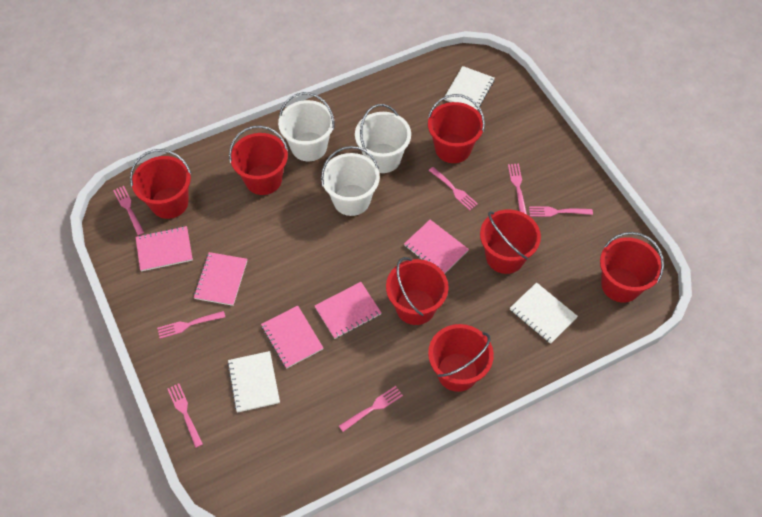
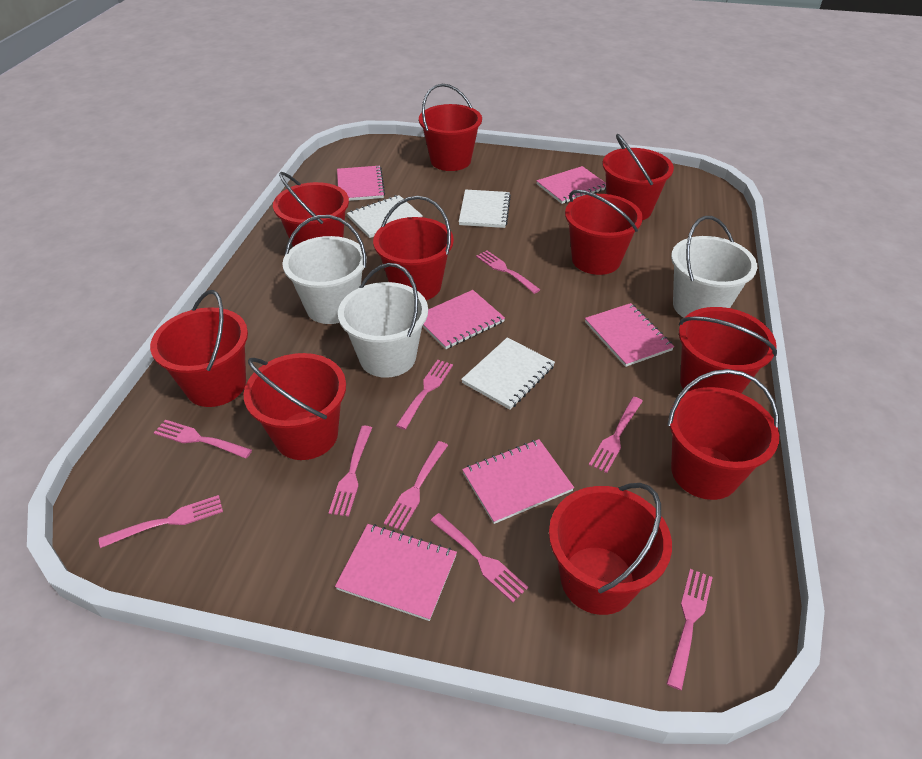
pink fork: [113,186,144,235] [157,311,225,339] [168,383,203,448] [339,386,403,432] [429,167,478,210] [508,164,527,214] [529,206,593,217] = 7 -> [99,495,223,548] [154,420,252,459] [329,426,372,517] [384,441,448,531] [396,360,453,430] [431,513,528,602] [476,251,540,294] [589,397,643,473] [666,569,713,690] = 9
pink notebook: [136,226,193,272] [194,252,247,306] [261,306,323,369] [315,282,382,339] [404,220,469,274] = 5 -> [335,524,457,621] [337,166,385,201] [422,290,505,349] [462,439,574,524] [536,166,606,204] [585,303,674,367] = 6
red bucket: [130,149,191,219] [229,125,288,195] [386,257,449,325] [428,94,485,163] [428,324,494,392] [480,209,541,274] [600,232,664,303] = 7 -> [150,290,248,407] [243,353,346,460] [273,172,349,247] [373,196,454,300] [419,84,482,171] [549,483,672,615] [565,190,643,275] [602,134,674,220] [667,369,779,500] [679,307,777,393] = 10

